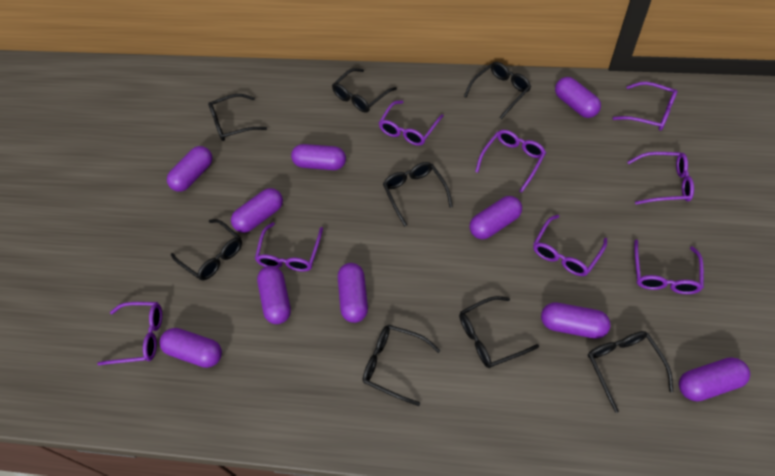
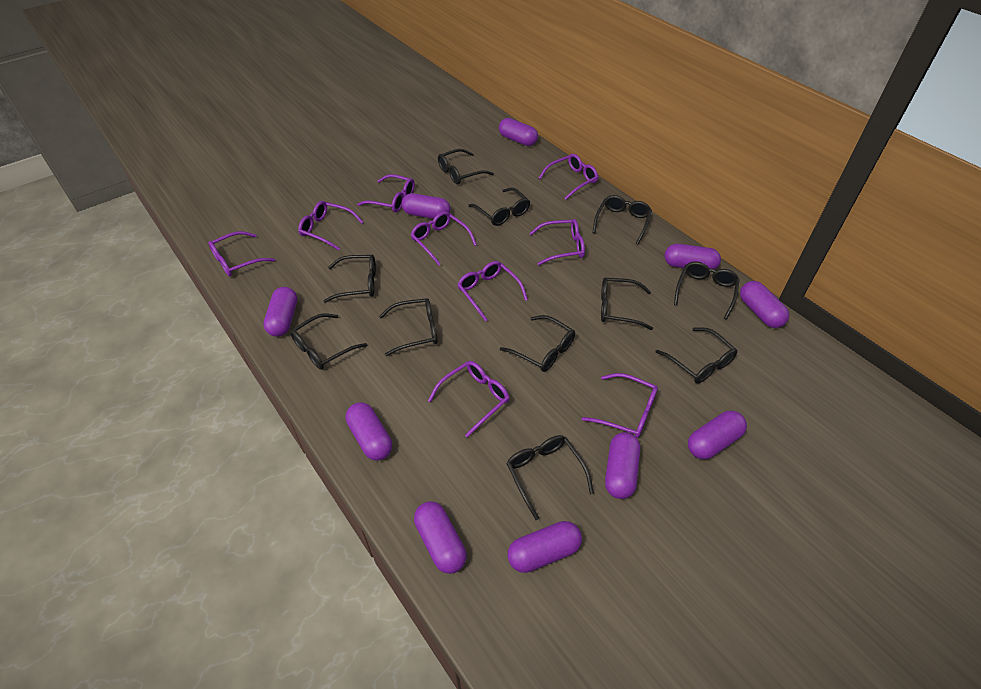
black glasses: [171,219,242,280] [208,94,267,141] [332,68,397,113] [363,325,440,406] [383,162,453,226] [459,296,539,368] [464,62,531,119] [588,331,674,413] = 8 -> [290,313,367,370] [323,255,376,303] [379,298,437,356] [438,149,494,184] [468,187,530,226] [500,315,575,372] [506,435,594,520] [593,195,652,245] [601,277,653,330] [656,327,738,383] [674,261,740,320] = 11
purple glasses: [97,302,162,365] [255,222,323,272] [379,100,444,146] [475,130,546,193] [533,215,607,276] [613,82,677,131] [627,152,694,205] [634,240,704,294] = 8 -> [208,231,275,277] [298,201,363,251] [357,174,415,212] [411,212,477,265] [428,361,510,438] [457,261,528,321] [529,219,585,265] [538,154,598,199] [582,373,658,438] = 9

